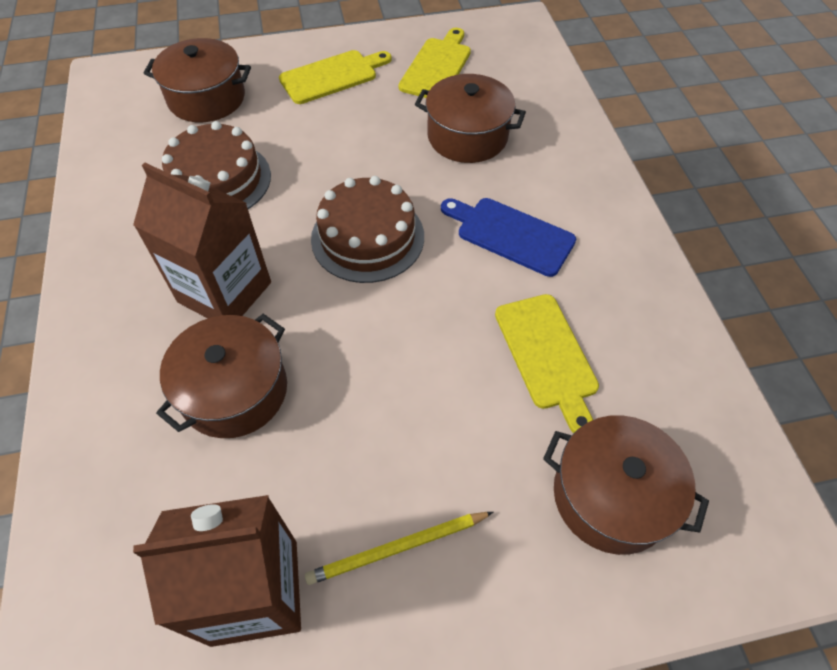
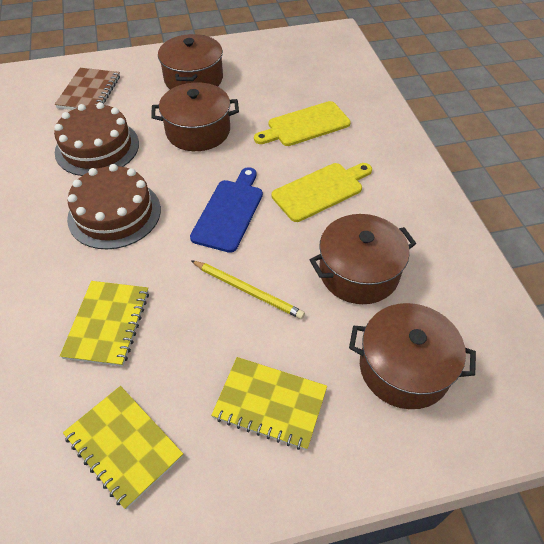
brown carton: [133,163,271,318] [133,495,301,647] = 2 -> none = 0
brown notebook: none = 0 -> [55,68,120,110] = 1
yellow cutting board: [279,50,392,104] [398,28,471,98] [495,294,599,433] = 3 -> [254,101,351,146] [272,163,372,222] = 2
yellow notebook: none = 0 -> [60,281,149,367] [63,386,183,509] [211,357,327,450] = 3

